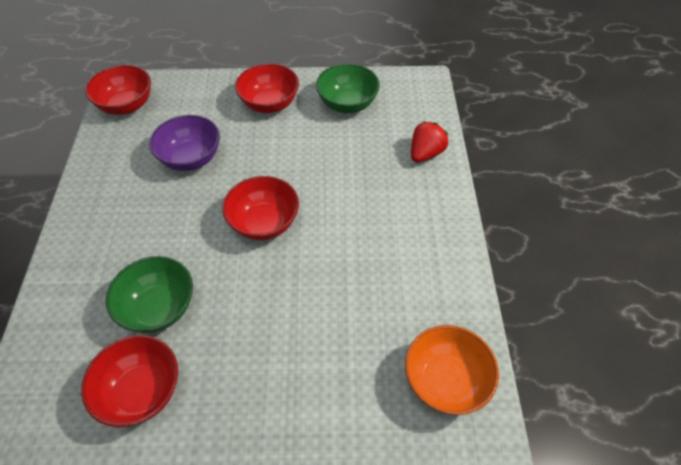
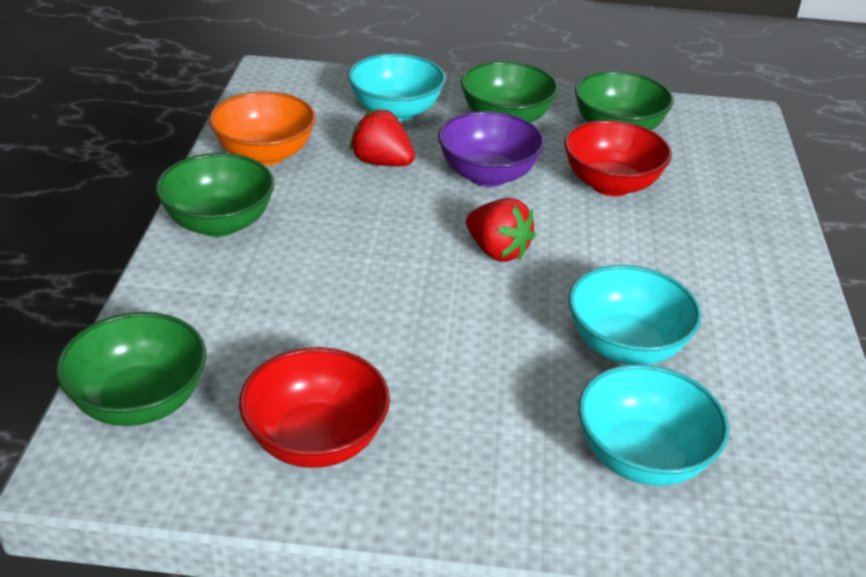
green bowl: [106,256,193,333] [316,64,380,113] = 2 -> [56,312,206,426] [156,153,275,237] [461,61,559,123] [575,71,674,130] = 4
red bowl: [81,335,178,427] [85,65,151,115] [222,176,299,240] [235,63,299,113] = 4 -> [239,347,390,468] [564,120,672,196] = 2
red strawberry: [411,121,448,162] = 1 -> [350,109,415,166] [466,198,535,262] = 2
turquoise bowl: none = 0 -> [348,53,446,121] [568,265,702,365] [578,364,729,486] = 3

